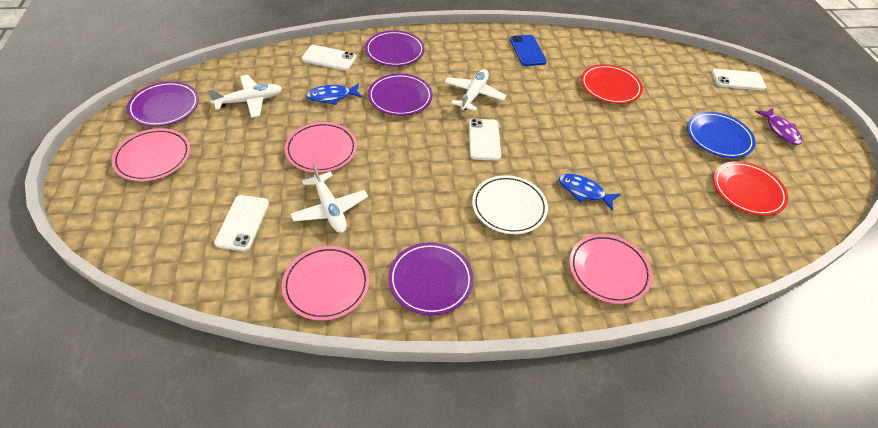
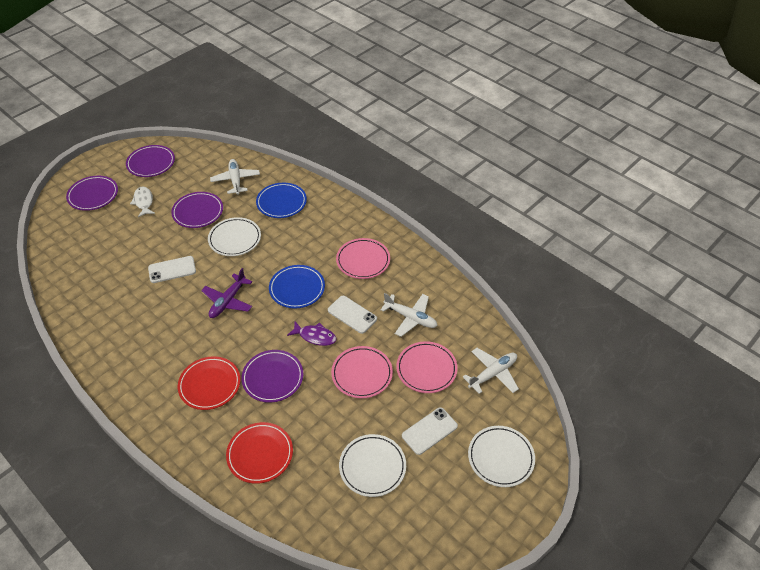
blue fish: [306,83,362,105] [559,174,620,211] = 2 -> none = 0
blue phone: [510,35,547,66] = 1 -> none = 0
blue plate: [687,112,755,158] = 1 -> [256,183,307,218] [269,265,325,308] = 2
pink plate: [111,128,190,181] [282,246,370,321] [285,122,357,173] [569,234,652,304] = 4 -> [331,346,393,398] [336,238,390,279] [396,341,458,393] = 3
purple plane: none = 0 -> [201,268,252,318] = 1
white fish: none = 0 -> [130,187,155,217] = 1
white phone: [214,195,269,251] [302,45,356,71] [469,119,501,161] [712,69,766,91] = 4 -> [148,256,196,283] [328,296,377,334] [402,407,458,455] = 3
white plate: [472,175,548,234] = 1 -> [208,217,261,256] [339,434,406,497] [468,426,535,487] = 3

